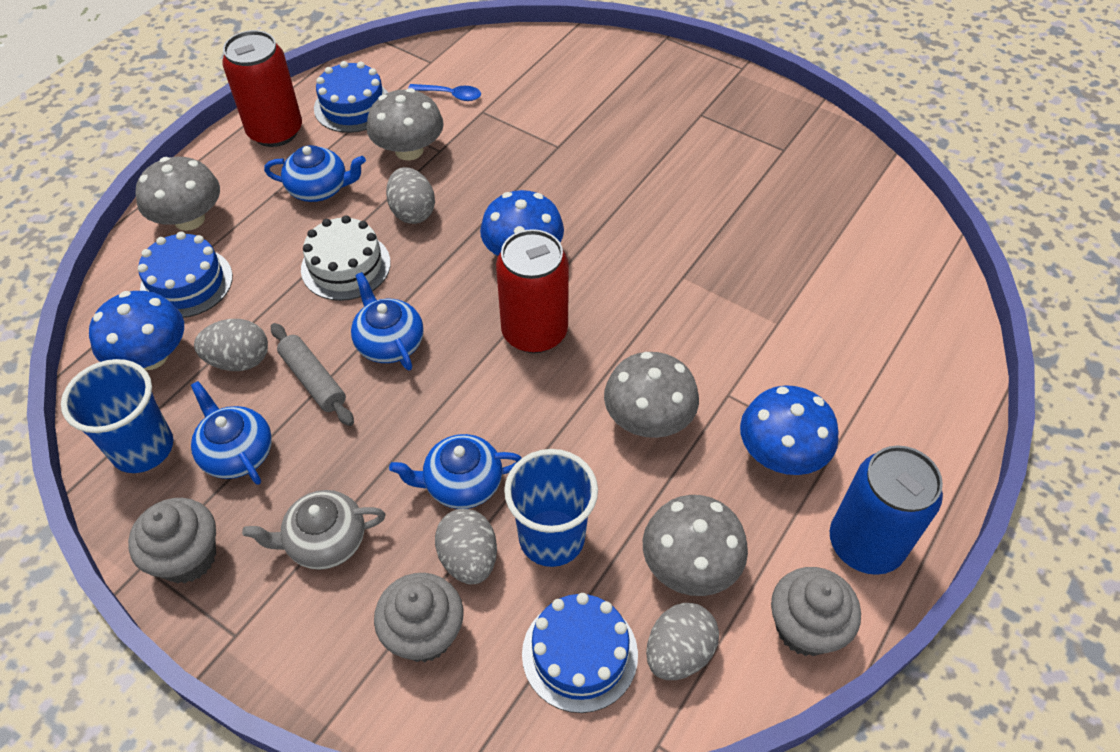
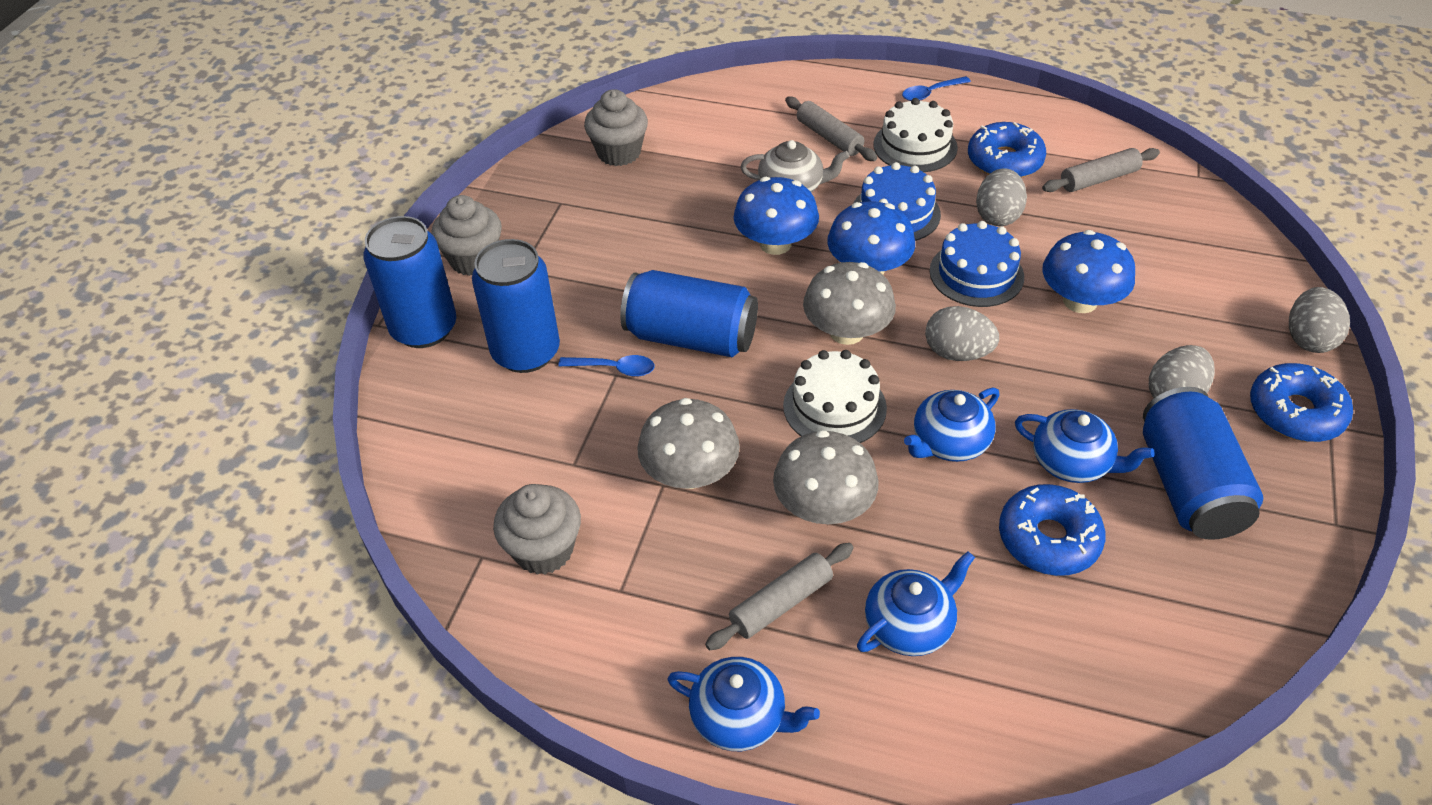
blue cake: [138,232,233,318] [314,61,388,133] [522,593,638,713] = 3 -> [854,162,941,241] [930,221,1024,307] = 2
blue can: [830,445,943,575] = 1 -> [363,216,456,348] [472,239,560,373] [620,270,758,357] [1143,387,1263,540] = 4
blue cup: [61,359,173,473] [504,449,598,567] = 2 -> none = 0
blue donut: none = 0 -> [968,122,1046,178] [999,484,1106,576] [1250,363,1353,442] = 3
blue spoon: [408,84,481,101] = 1 -> [558,355,655,377] [902,76,971,101] = 2
grey mushroom: [136,157,220,231] [367,88,444,161] [604,352,699,438] [643,495,748,596] = 4 -> [637,398,740,489] [773,430,879,524] [803,262,896,345] = 3
grey rolling pin: [271,323,354,426] = 1 -> [705,543,854,650] [785,96,877,161] [1042,148,1160,192] = 3
red can: [222,30,302,147] [496,229,569,353] = 2 -> none = 0
white cake: [301,215,391,301] = 1 -> [783,350,887,443] [873,98,958,172] = 2

